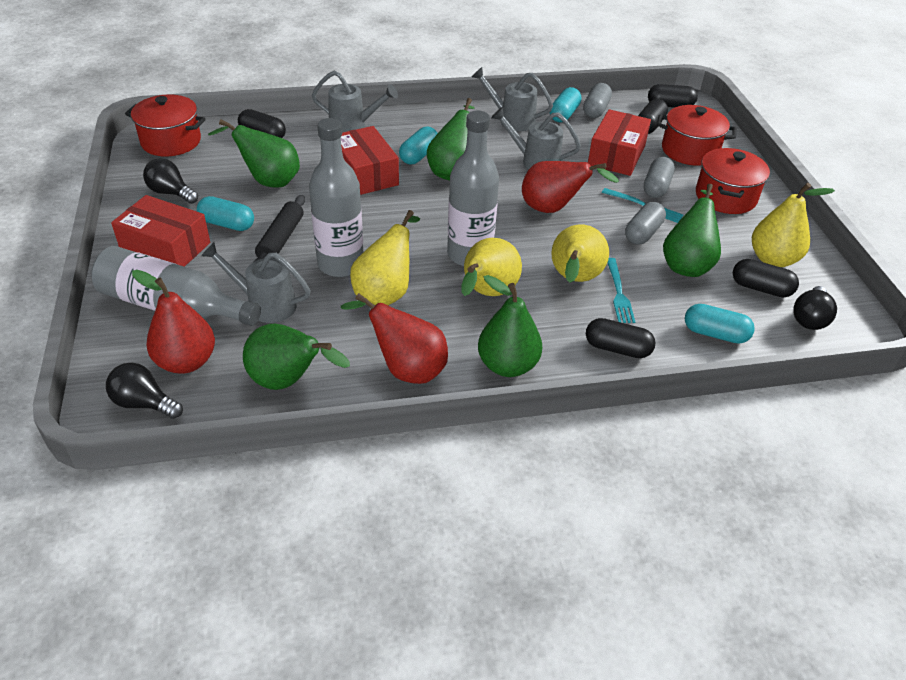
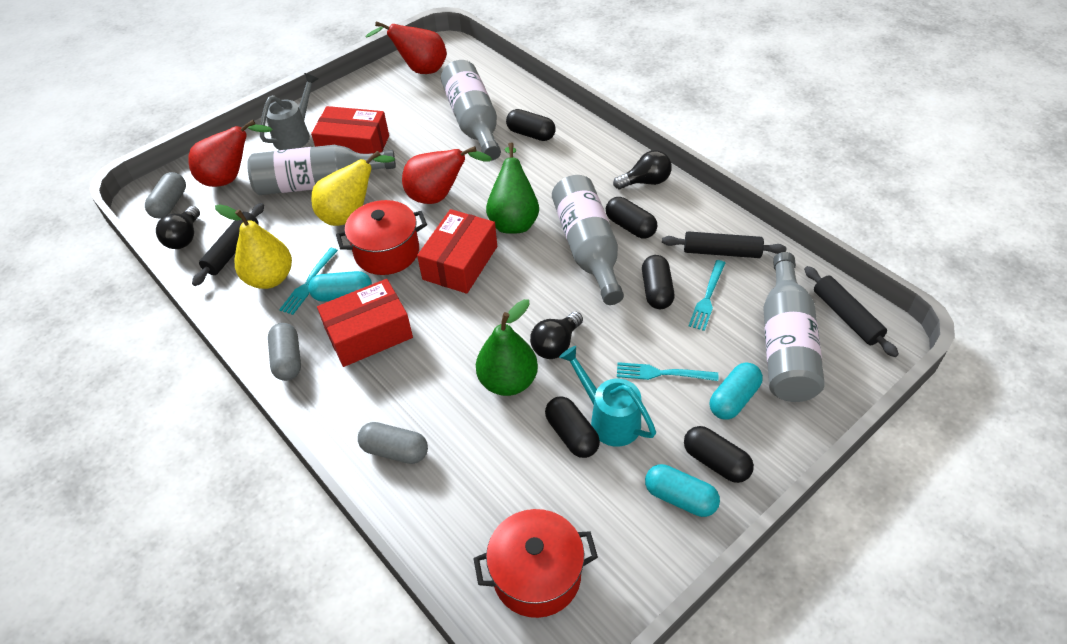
black rolling pin: [253,195,305,262] = 1 -> [192,203,264,286] [662,231,786,258] [804,266,899,357] = 3
green pear: [208,119,300,188] [243,324,350,390] [427,98,475,180] [478,275,542,377] [663,184,721,277] = 5 -> [476,299,538,396] [486,143,539,234] = 2
grey bottle: [91,246,261,326] [309,118,363,277] [447,111,499,266] = 3 -> [247,145,396,195] [441,60,501,161] [552,175,624,305] [763,252,825,402] = 4
grey watering can: [201,242,311,323] [312,71,398,133] [472,67,553,131] [491,107,581,170] = 4 -> [260,73,318,150] = 1
red pot: [125,94,206,157] [657,105,736,166] [696,148,770,214] = 3 -> [336,200,427,275] [473,509,598,618] = 2
turquoise capsule: [197,196,254,231] [399,126,438,165] [550,87,582,122] [685,304,755,344] = 4 -> [308,271,372,302] [645,464,720,517] [710,363,763,420] = 3
turquoise fork: [602,188,683,223] [607,258,635,323] = 2 -> [279,248,338,315] [617,362,718,381] [689,260,725,331] = 3
turquoise watering can: none = 0 -> [559,346,656,447] = 1
yellow pear: [350,210,420,305] [461,238,522,296] [551,225,609,283] [752,182,835,267] = 4 -> [215,204,292,289] [311,150,395,226] = 2

